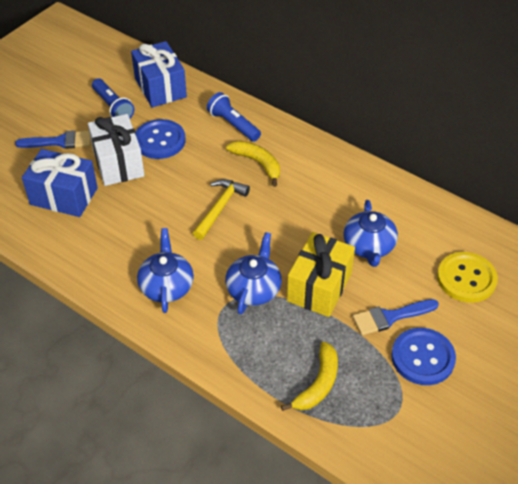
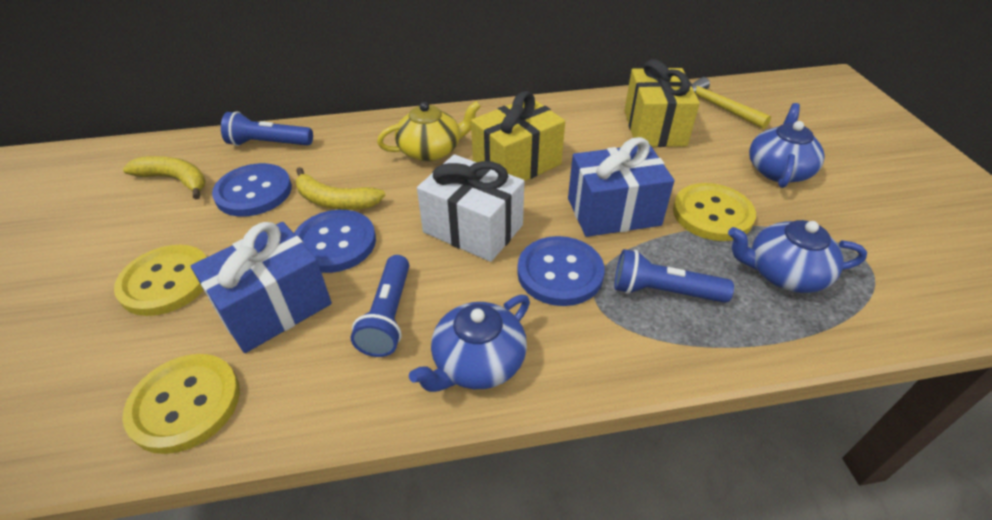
blue brush: [15,130,91,149] [353,299,439,335] = 2 -> none = 0
blue button: [135,119,185,159] [391,328,456,385] = 2 -> [212,163,292,217] [294,210,376,273] [517,236,605,306] = 3
blue flashlight: [92,78,135,118] [207,92,261,142] = 2 -> [221,111,313,146] [351,255,409,357] [614,249,734,303] = 3
yellow button: [437,252,498,303] = 1 -> [114,245,207,316] [122,354,240,454] [673,183,756,241] = 3
yellow gift: [287,232,355,317] = 1 -> [471,91,565,181] [624,59,700,147] = 2
yellow teapot: none = 0 -> [377,101,481,162] = 1

